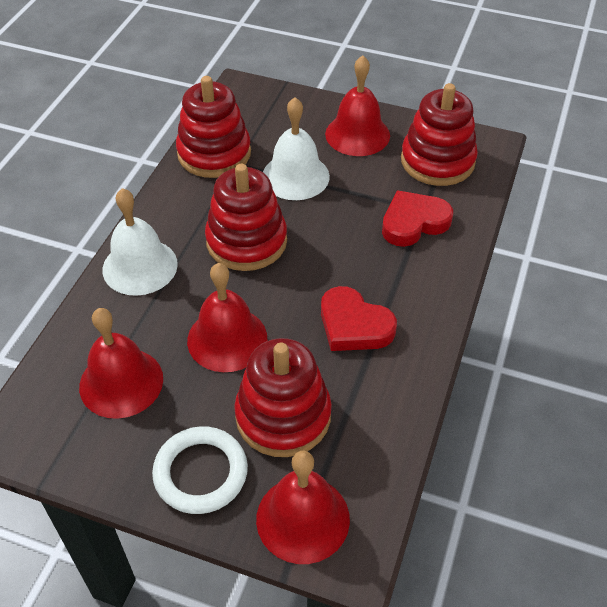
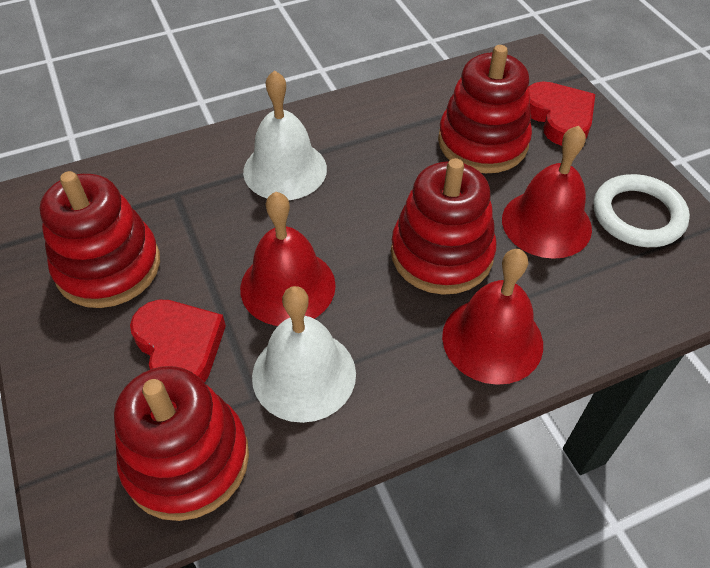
red bell: [79,308,163,419] [187,263,267,372] [256,451,350,564] [325,55,390,156] = 4 -> [240,192,336,326] [442,249,543,385] [502,126,592,259] = 3

